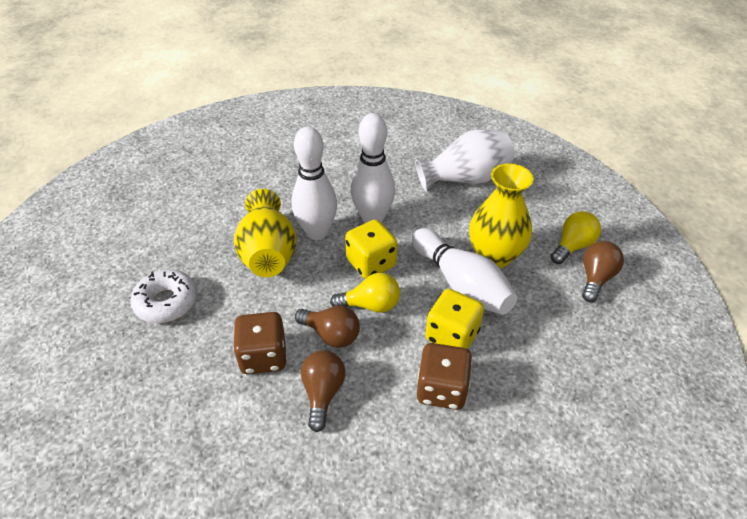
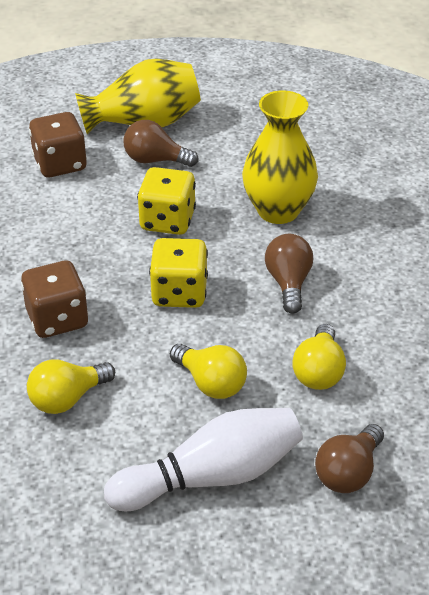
white bowling pin: [292,126,337,240] [351,113,395,223] [412,228,517,315] = 3 -> [104,408,303,511] = 1
white donut: [131,269,197,323] = 1 -> none = 0
white vase: [415,129,514,191] = 1 -> none = 0
yellow light bulb: [330,273,400,313] [551,211,601,264] = 2 -> [27,359,115,414] [170,344,247,399] [292,324,346,390] = 3

